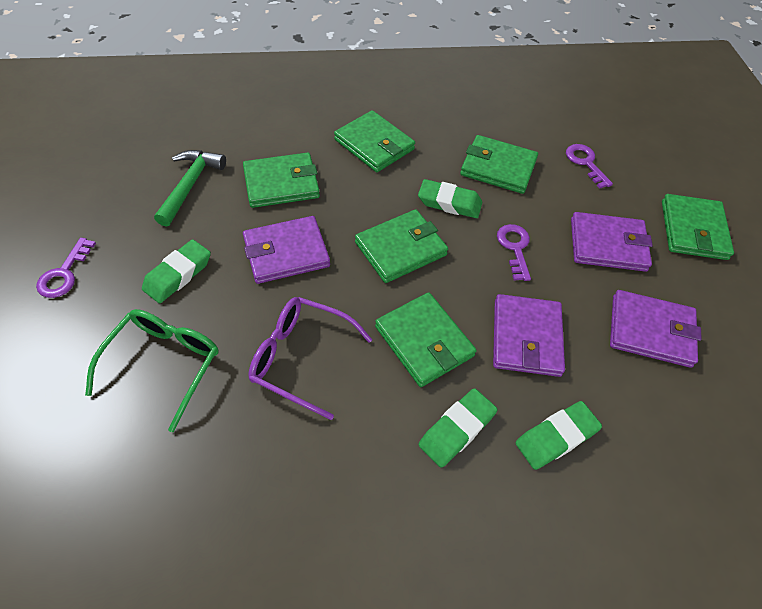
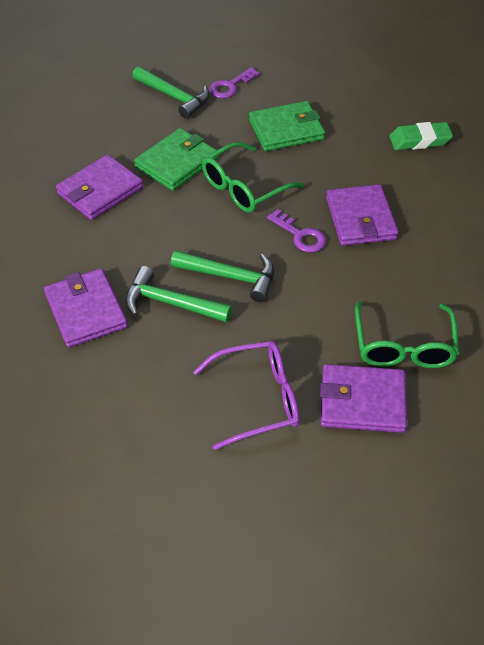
green eraser: [142,239,211,303] [418,179,482,218] [419,388,497,468] [516,401,602,470] = 4 -> [389,122,453,150] = 1
green glasses: [85,309,219,432] = 1 -> [202,142,304,213] [355,301,459,368] = 2
green hammer: [154,150,226,227] = 1 -> [125,266,232,322] [132,66,210,119] [171,250,274,302] = 3
green wallet: [243,153,320,208] [334,110,415,172] [355,209,448,283] [375,292,477,387] [460,135,538,194] [662,194,734,260] = 6 -> [134,128,218,191] [249,101,325,151] = 2
purple key: [36,238,96,298] [497,224,531,281] [566,144,613,189] = 3 -> [209,67,260,98] [267,209,326,252] = 2

